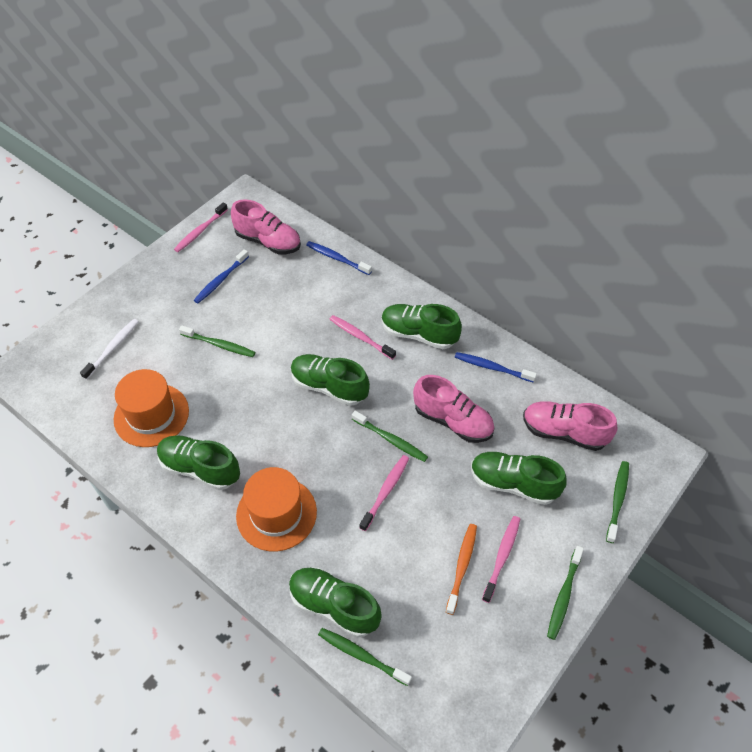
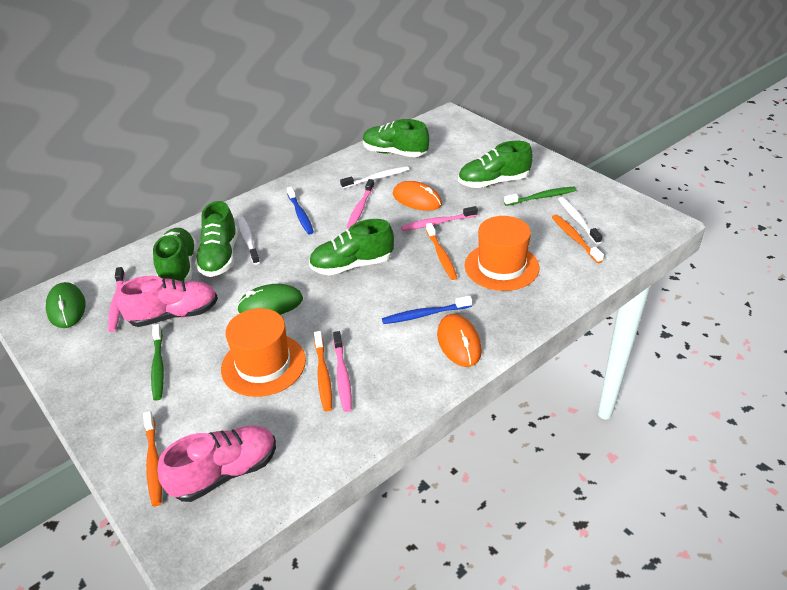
blue toothbrush: [194,249,249,303] [306,241,372,275] [455,352,537,383] = 3 -> [287,187,314,235] [382,296,472,324] = 2
green mouse: none = 0 -> [46,282,86,328] [237,284,303,315] = 2
green toothbrush: [179,325,255,357] [318,628,412,686] [352,411,428,462] [547,546,584,640] [606,461,629,543] = 5 -> [151,324,164,401] [504,187,576,206] = 2
orange mouse: none = 0 -> [393,181,442,211] [437,314,482,367] = 2
orange toothbrush: [446,524,477,615] = 1 -> [143,411,162,507] [314,331,332,411] [426,223,457,280] [552,215,604,263] = 4
pink shoe: [231,199,301,254] [413,375,494,443] [523,401,617,451] = 3 -> [116,276,218,327] [157,426,276,502] = 2
white toothbrush: [80,319,139,380] = 1 -> [238,216,260,265] [340,166,409,189] [558,197,602,244] = 3

